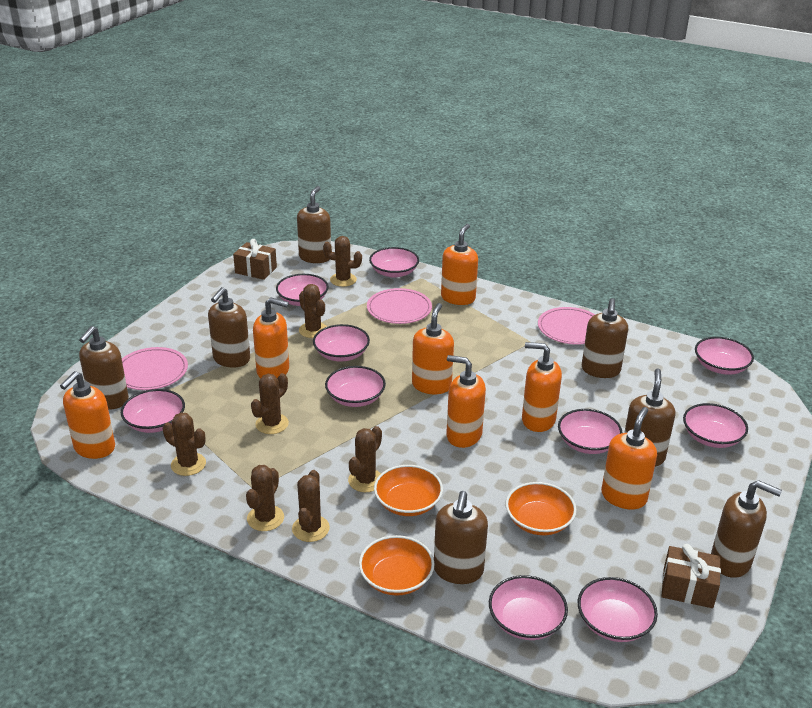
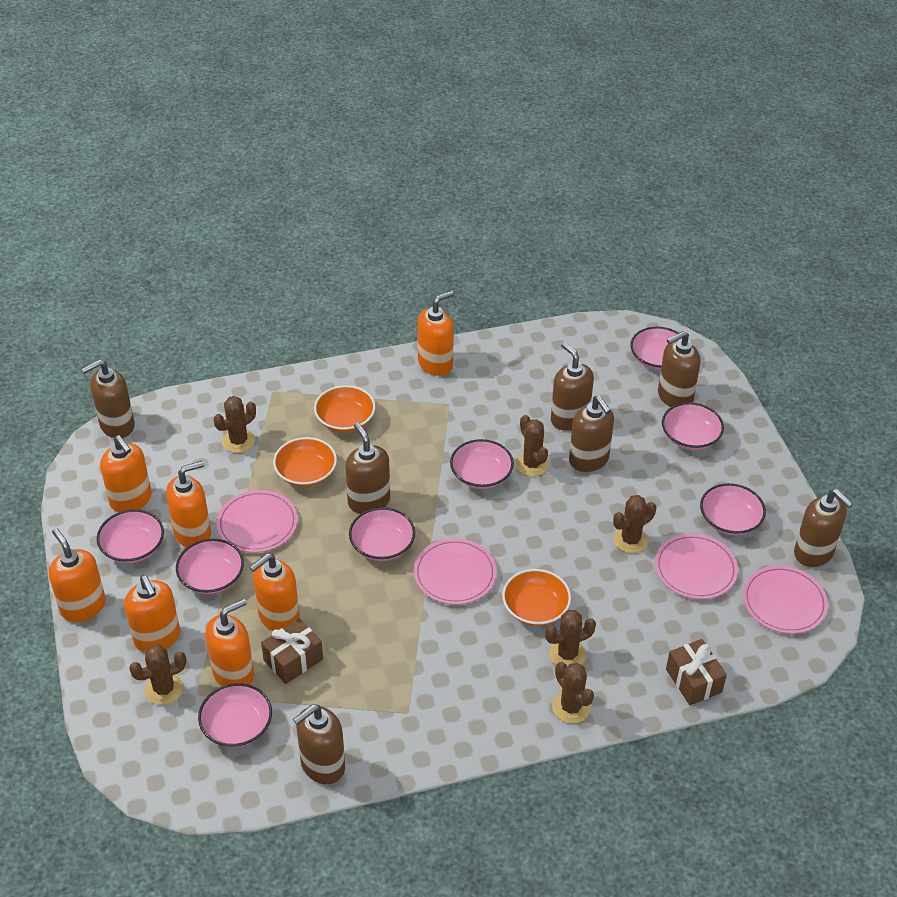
brown cactus: [163,413,206,476] [246,465,284,531] [251,373,289,434] [292,470,330,542] [299,284,327,338] [323,236,362,287] [348,426,382,492] = 7 -> [129,645,187,705] [214,396,256,453] [515,415,549,476] [545,610,596,667] [552,662,594,724] [613,495,656,553] = 6
pink bowl: [121,389,185,433] [276,274,329,306] [313,324,370,362] [325,366,386,407] [369,247,419,278] [489,575,568,640] [558,409,622,454] [578,577,658,642] [683,403,748,448] [695,337,754,375] = 10 -> [97,509,164,563] [176,539,244,594] [198,683,272,747] [349,507,415,561] [450,439,514,489] [630,327,682,370] [662,402,724,450] [700,483,766,535] = 8
pink plate: [122,347,188,390] [367,288,432,324] [538,307,595,345] = 3 -> [217,490,298,553] [414,538,497,605] [655,534,738,599] [743,565,828,634] = 4

